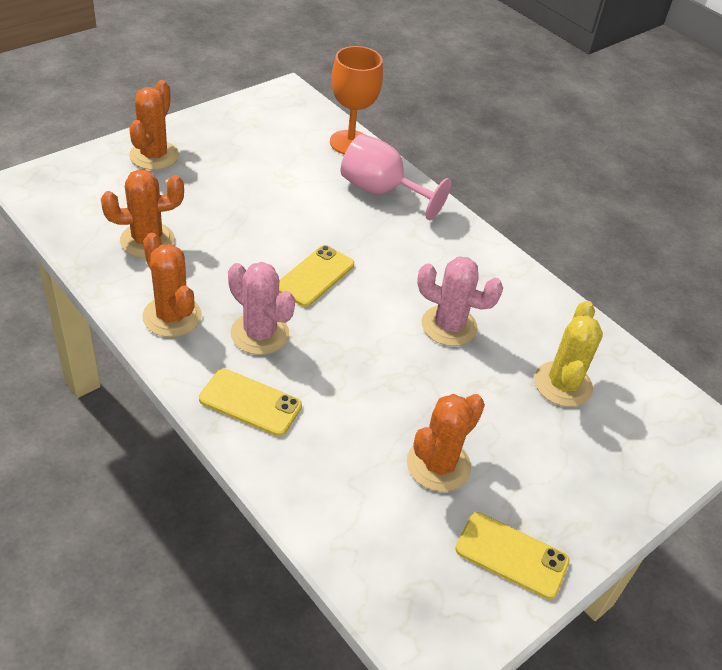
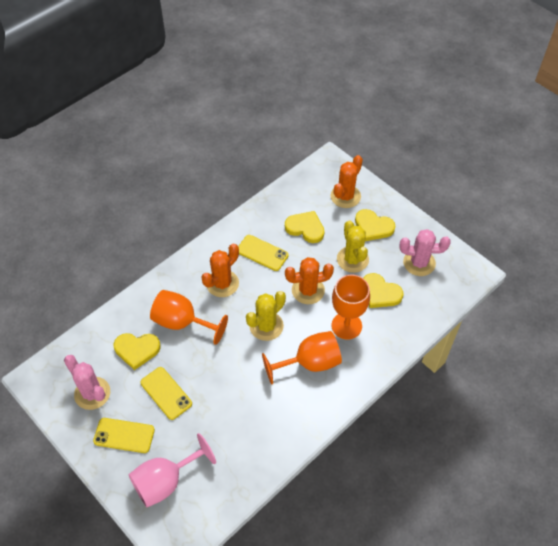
orange cactus: [101,169,184,258] [129,80,179,170] [142,233,202,337] [407,394,485,492] = 4 -> [201,244,239,297] [285,257,334,304] [331,155,363,208] = 3
orange goblet: [330,46,383,154] = 1 -> [150,290,228,345] [262,331,342,385] [331,275,370,340] = 3
yellow cactus: [534,301,603,407] = 1 -> [246,291,286,341] [337,221,369,273] = 2
yellow heart: none = 0 -> [114,333,161,370] [285,211,325,243] [355,209,395,241] [364,273,403,308] = 4

